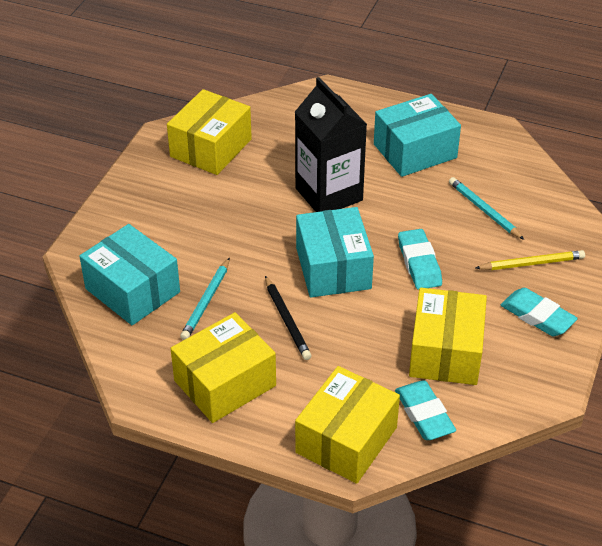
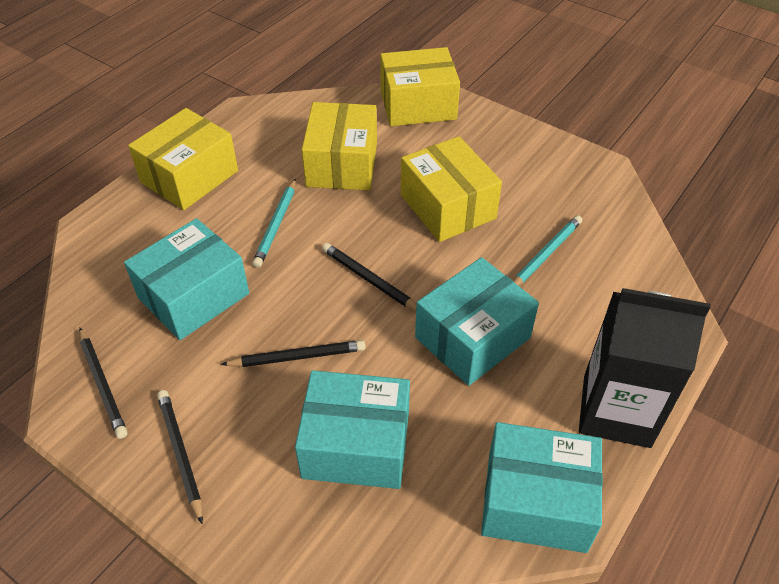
black pencil: [265,276,312,360] = 1 -> [79,328,128,439] [157,390,203,524] [221,340,366,367] [322,243,416,311] = 4
turquoise box: [79,224,180,325] [296,207,374,298] [374,94,461,177] = 3 -> [124,218,249,340] [295,370,410,489] [415,257,539,386] [481,422,603,553] = 4
turquoise eraser: [395,381,456,440] [398,229,442,290] [501,288,578,336] = 3 -> none = 0
yellow pencil: [475,250,585,270] = 1 -> none = 0

